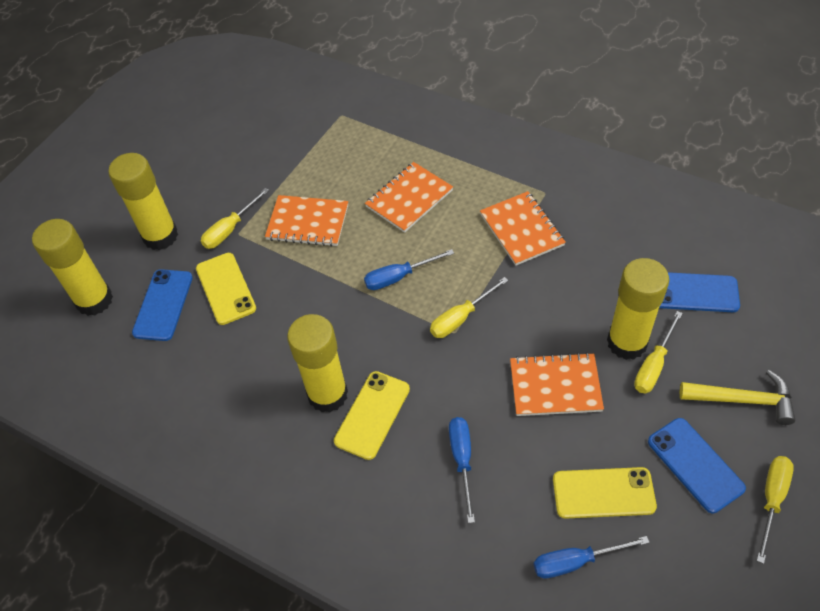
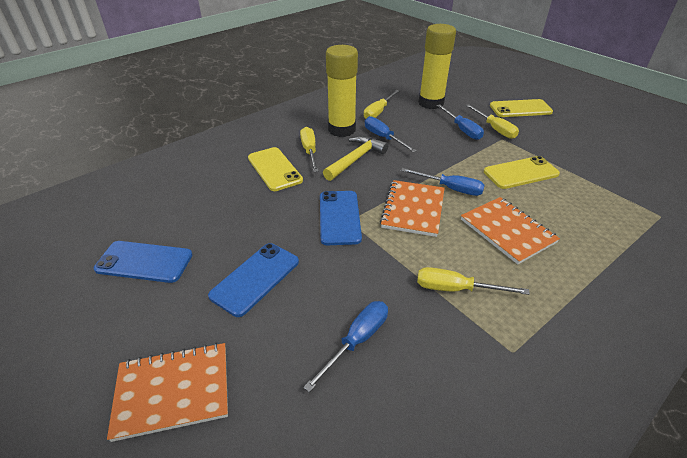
blue screwdriver: [364,249,454,290] [449,417,475,523] [533,536,650,578] = 3 -> [303,301,388,392] [365,116,417,152] [401,168,485,196] [437,104,484,140] = 4
orange notebook: [265,195,348,247] [365,162,453,233] [480,191,566,266] [510,352,604,416] = 4 -> [107,343,228,442] [380,180,445,237] [461,197,560,264] = 3
yellow glue stick: [32,219,113,316] [108,153,178,250] [287,314,348,412] [607,258,669,360] = 4 -> [326,45,358,137] [419,24,456,109] = 2

